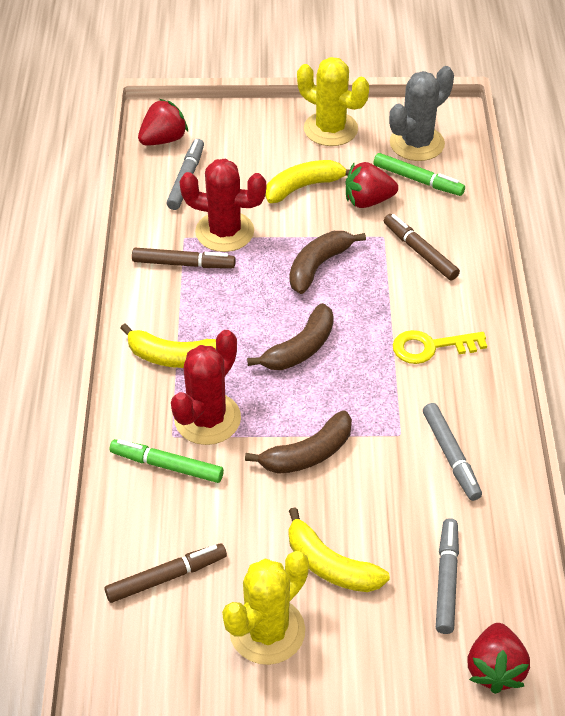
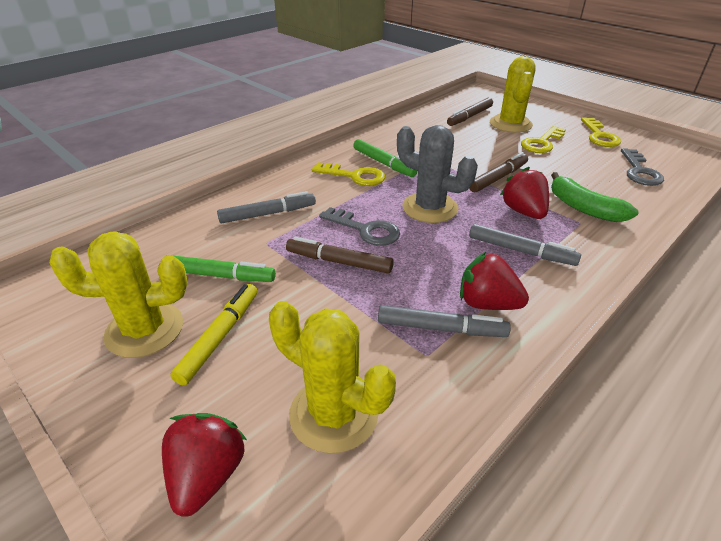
brown banana: [245,411,352,474] [247,303,334,370] [290,231,366,294] = 3 -> none = 0
green banana: none = 0 -> [551,172,639,222] = 1
grey key: none = 0 -> [319,207,400,246] [621,148,664,186] = 2
red cactus: [171,330,241,445] [180,159,266,252] = 2 -> none = 0
yellow banana: [120,324,216,368] [265,160,350,203] [289,507,390,592] = 3 -> none = 0
yellow cactus: [222,551,309,665] [297,57,369,146] = 2 -> [49,232,188,358] [269,301,396,454] [490,56,536,133] = 3
yellow key: [393,330,487,364] = 1 -> [312,163,385,186] [521,126,566,153] [581,117,621,147] = 3
yellow marker: none = 0 -> [170,284,257,386] = 1

